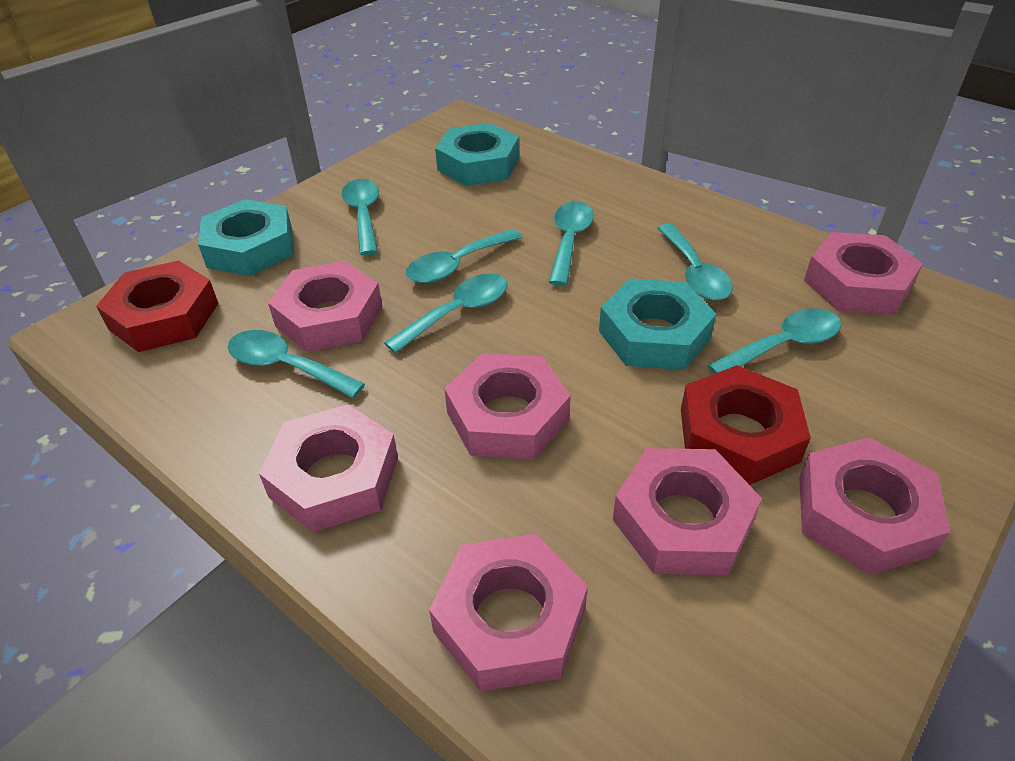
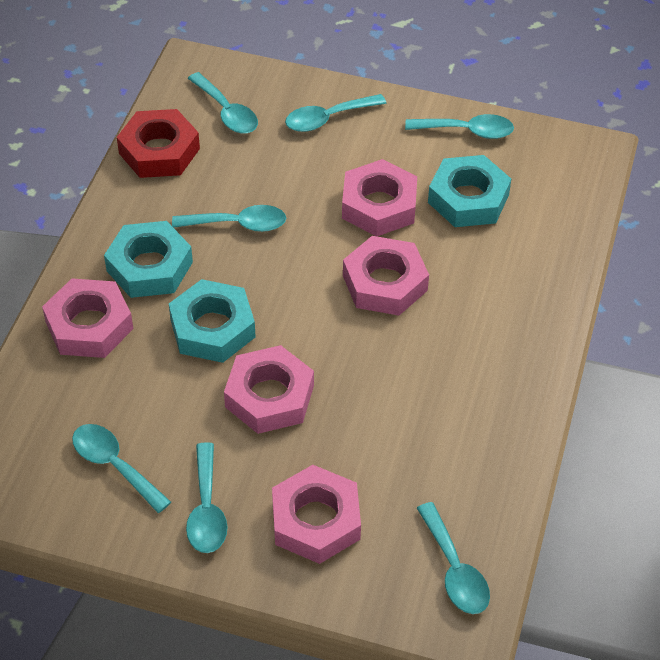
pink nut: [259,404,398,532] [268,261,382,352] [429,534,588,692] [444,353,571,460] [613,448,762,575] [799,437,950,575] [804,232,923,315] = 7 -> [42,278,133,358] [224,345,314,434] [272,465,361,564] [342,159,417,236] [343,236,429,316] = 5
red nut: [96,260,219,352] [681,365,811,485] = 2 -> [117,109,200,178] = 1

